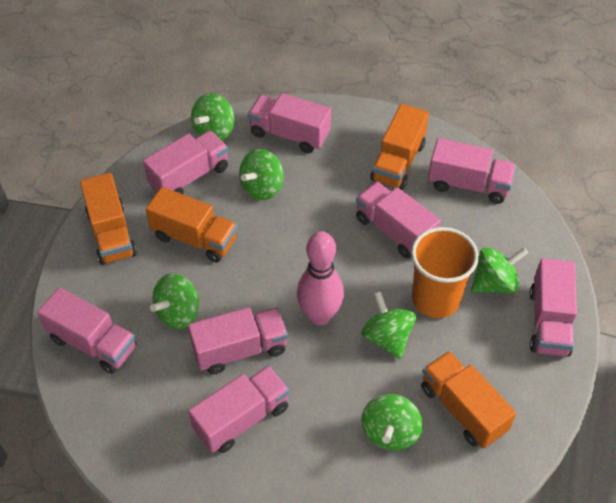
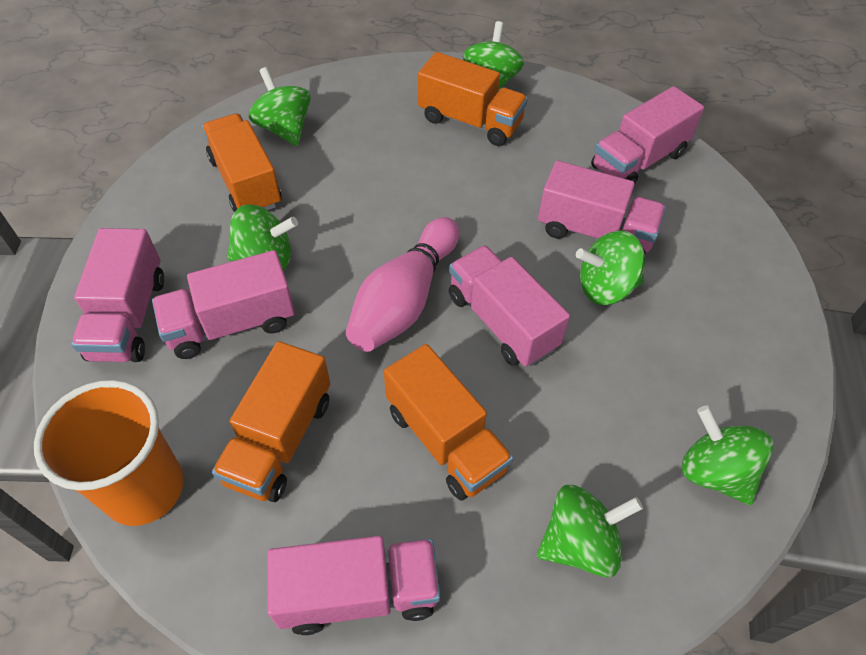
pink truck: [37,287,136,374] [143,130,228,194] [188,307,288,374] [188,365,290,453] [248,93,331,153] [356,182,441,258] [428,138,516,204] [530,258,577,356] = 8 -> [71,228,164,362] [152,250,295,359] [267,536,440,635] [449,245,570,367] [538,161,666,254] [591,86,704,183] = 6

